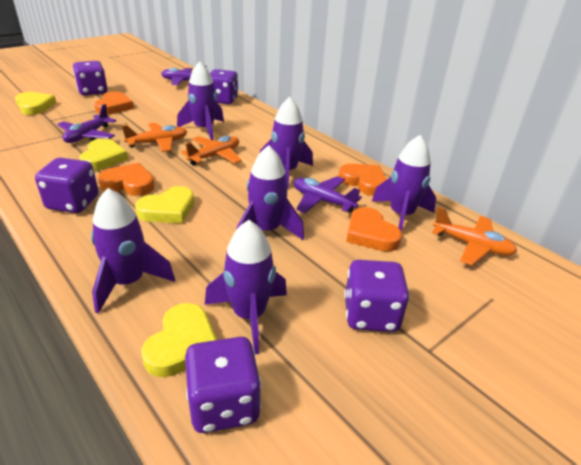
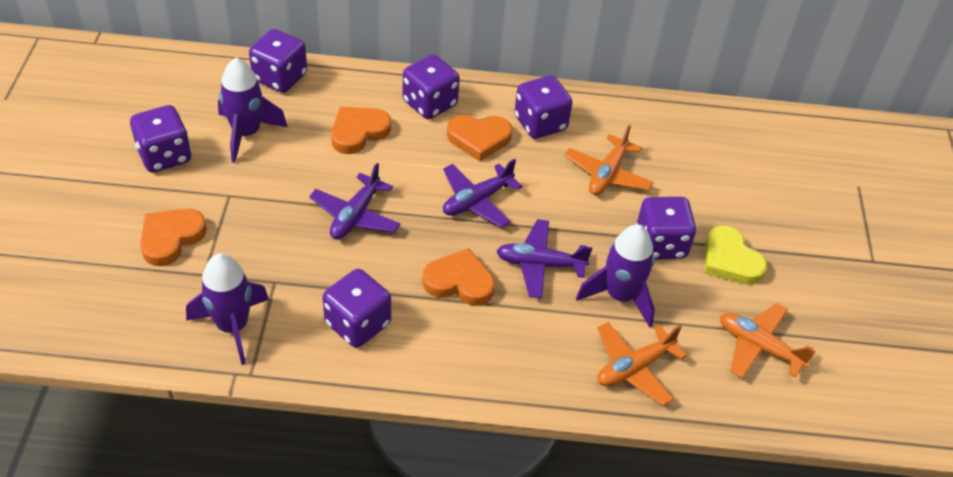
purple dice: [35,158,99,213] [73,61,108,95] [185,337,261,433] [210,69,238,104] [344,260,410,332] = 5 -> [130,105,191,172] [249,29,307,93] [322,269,391,348] [403,55,460,119] [514,75,573,139] [637,197,696,259] = 6
purple rocket: [91,188,175,314] [177,61,224,140] [205,220,287,354] [236,145,304,240] [260,97,313,189] [372,135,436,231] = 6 -> [186,253,269,365] [218,58,287,163] [576,224,655,327] = 3
yellow heart: [15,92,56,115] [79,138,128,171] [135,186,194,223] [141,303,217,377] = 4 -> [705,226,767,285] = 1

